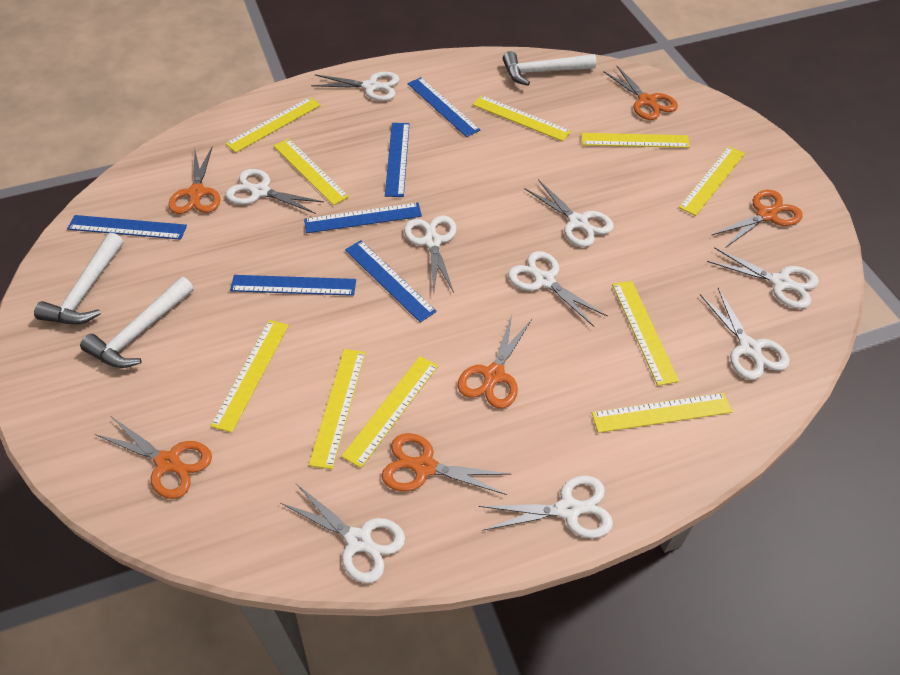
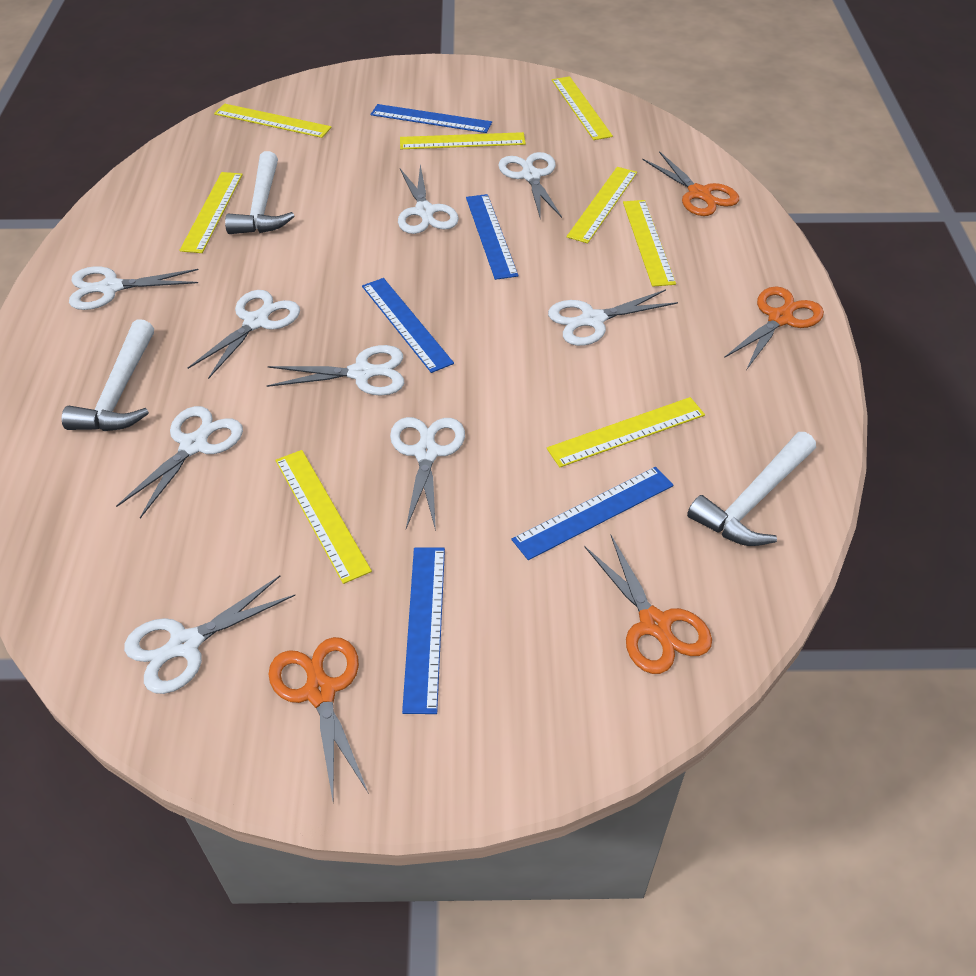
blue ruler: [67,215,187,240] [230,275,356,296] [304,203,422,233] [345,240,437,322] [385,123,409,197] [407,77,480,137] = 6 -> [362,278,454,373] [371,104,492,133] [402,547,445,714] [466,194,518,280] [511,467,674,560] = 5
orange scissors: [95,417,212,499] [168,147,221,214] [382,433,510,495] [458,315,532,408] [603,65,678,120] [712,190,803,248] = 6 -> [268,637,369,800] [584,535,712,674] [642,151,739,216] [724,286,824,369] = 4
yellow ruler: [211,320,289,433] [225,97,321,153] [274,138,349,205] [309,349,365,469] [341,356,438,468] [472,95,571,141] [581,133,690,148] [592,393,732,433] [612,281,679,386] [679,146,745,216] = 10 -> [179,172,243,253] [214,104,332,138] [276,450,372,584] [400,132,526,149] [547,397,705,467] [552,76,613,140] [567,167,637,243] [623,200,676,287] = 8

